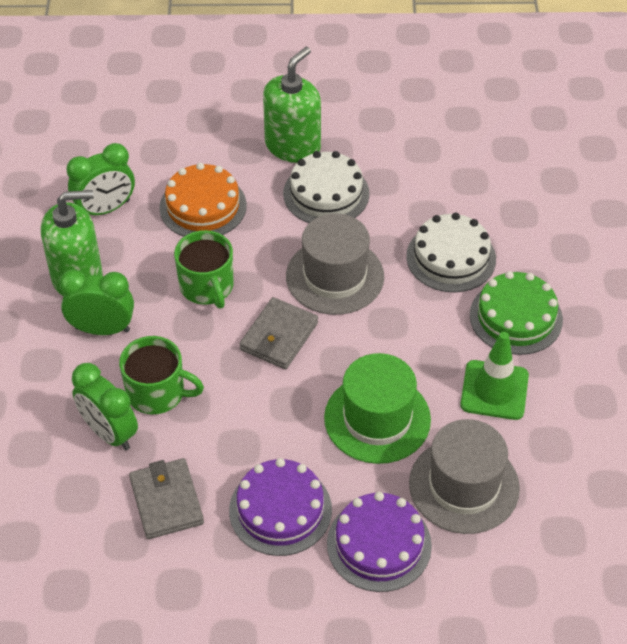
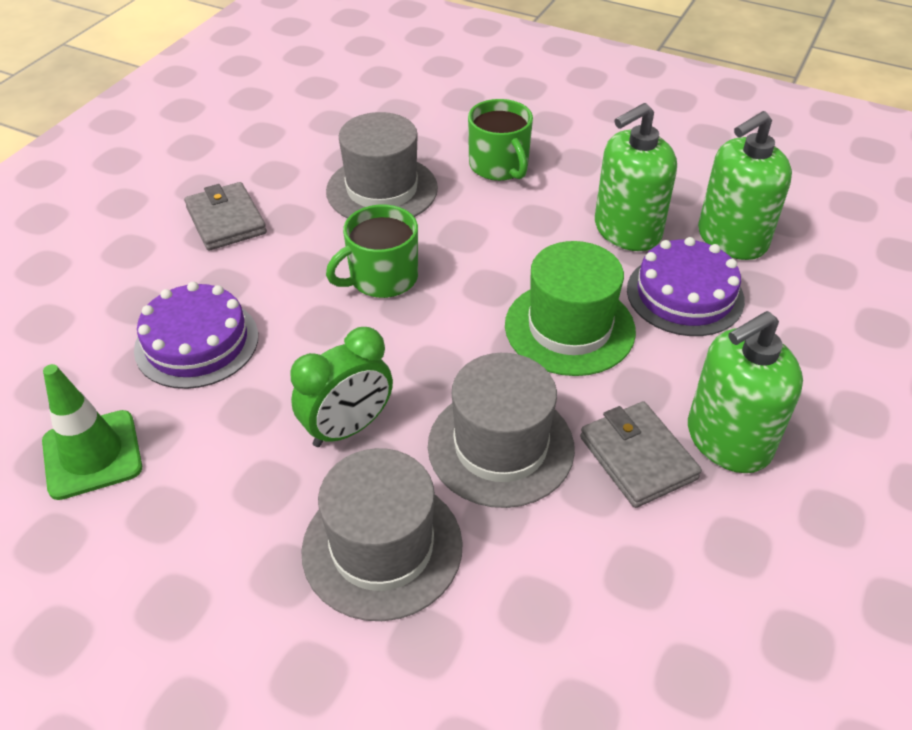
green cake: [470,271,563,355] = 1 -> none = 0
green clock: [59,269,134,335] [66,143,135,215] [72,363,138,450] = 3 -> [290,327,393,447] = 1
green soap dispenser: [41,190,103,296] [263,47,321,163] = 2 -> [595,103,677,251] [688,311,803,473] [698,111,792,260] = 3
grey hat: [286,213,384,315] [409,419,520,534] = 2 -> [301,448,463,621] [326,112,438,218] [428,353,575,508] = 3
orange cake: [159,163,247,236] = 1 -> none = 0
white cake: [283,151,370,223] [406,213,496,292] = 2 -> none = 0

